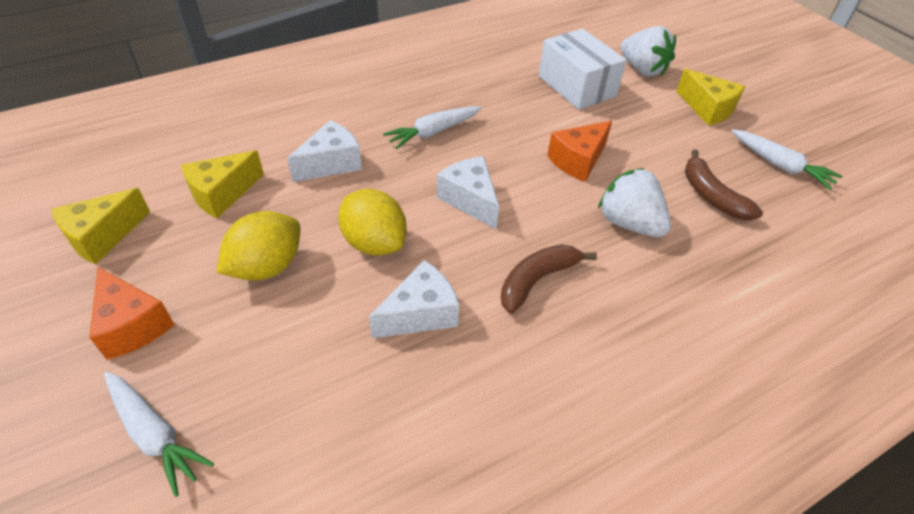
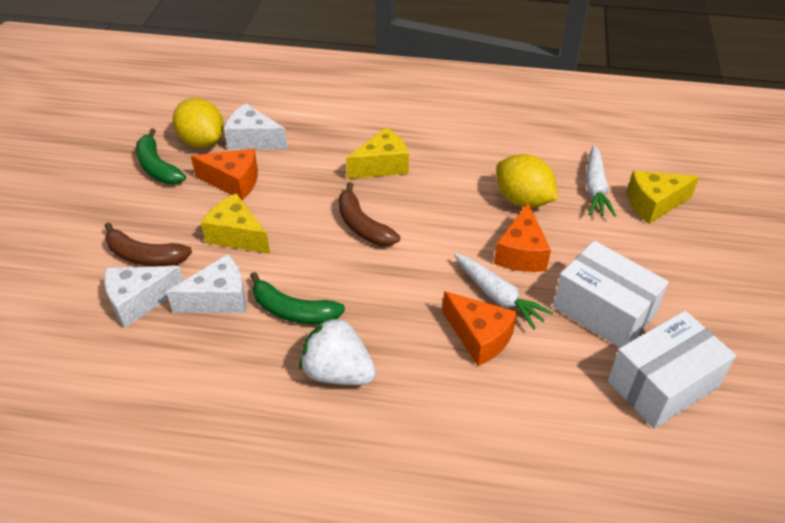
green banana: none = 0 -> [136,128,186,184] [250,272,345,324] = 2
orange cheese: [89,267,175,360] [547,121,612,182] = 2 -> [191,149,258,200] [443,291,517,366] [494,203,551,272] = 3
white box: [539,28,627,110] = 1 -> [553,241,669,348] [608,311,736,429] = 2
white carrot: [104,372,214,497] [383,106,481,149] [731,130,842,190] = 3 -> [454,253,553,330] [586,145,616,217] = 2
white strawberry: [598,168,671,237] [620,26,676,77] = 2 -> [299,315,376,385] = 1

